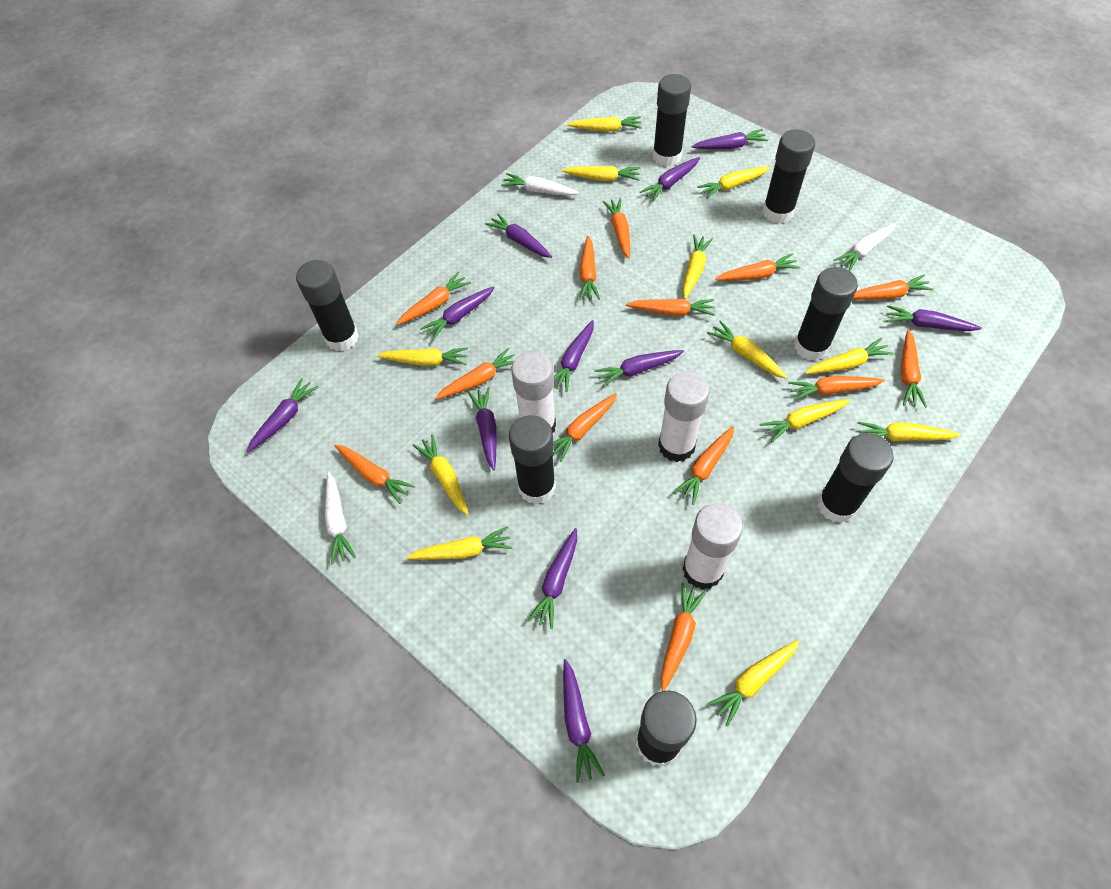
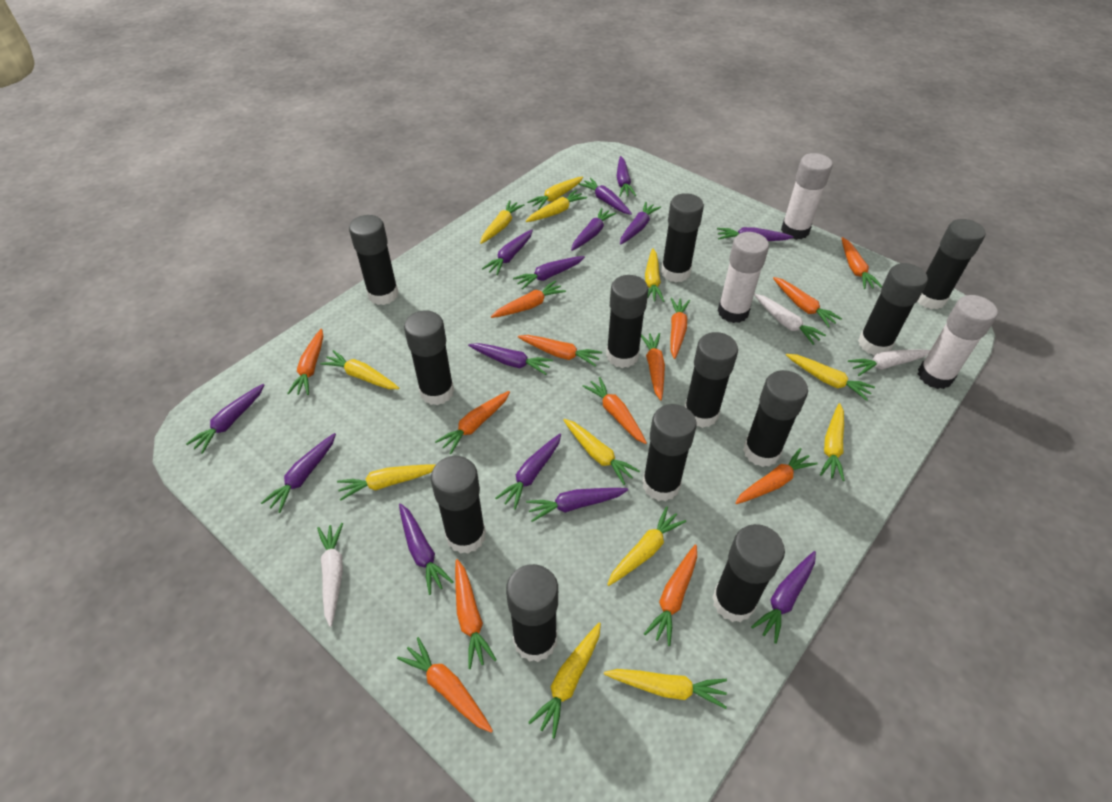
black glue stick: [296,260,359,351] [509,415,556,505] [636,690,697,767] [653,74,691,167] [763,130,815,223] [794,267,858,361] [817,433,894,523] = 7 -> [349,215,399,305] [404,310,454,405] [431,456,486,554] [506,564,558,662] [606,275,648,368] [642,404,697,501] [661,193,704,282] [685,332,738,428] [712,524,785,622] [743,370,808,467] [858,263,928,355] [917,219,985,309] = 12
purple carrot: [247,378,318,452] [420,286,495,341] [468,387,497,470] [485,213,552,258] [527,528,577,629] [554,320,594,392] [563,659,605,783] [595,350,684,387] [640,157,700,202] [692,129,768,149] [886,305,982,331] = 11 -> [186,384,264,454] [261,433,336,513] [399,503,454,595] [468,343,553,375] [482,230,533,275] [495,434,561,510] [513,256,585,290] [526,488,628,522] [571,208,616,251] [579,178,632,215] [617,156,636,197] [620,202,661,245] [717,227,794,241] [751,551,816,644] = 14

